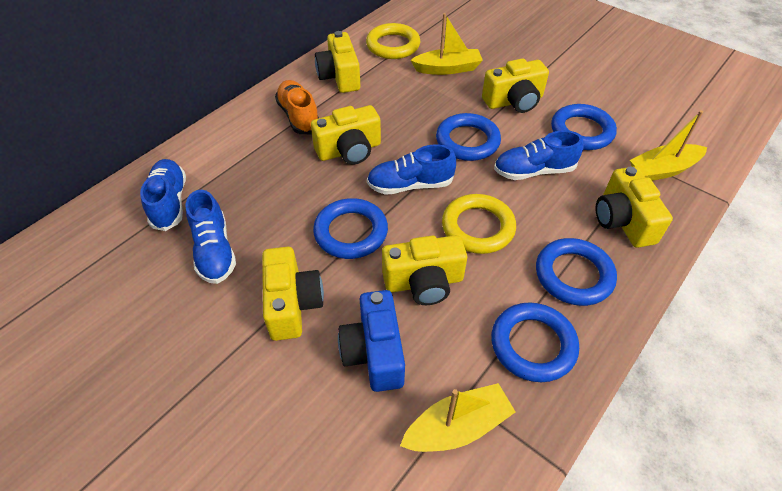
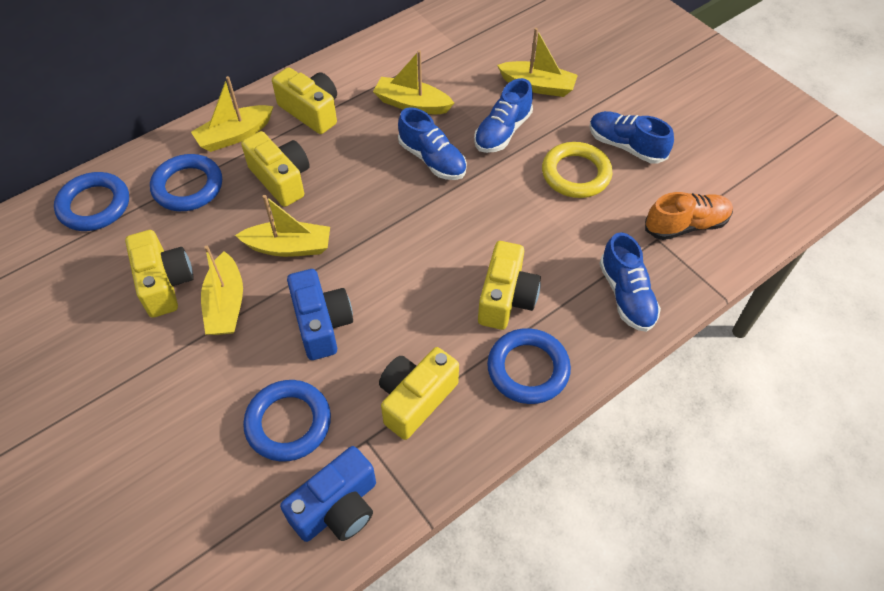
blue camera: [338,290,405,392] = 1 -> [280,446,376,542] [287,269,353,360] = 2
blue ring: [313,198,388,259] [436,113,501,161] [491,302,579,382] [536,238,617,306] [551,104,617,150] = 5 -> [54,172,129,231] [150,154,222,211] [243,380,331,461] [487,328,571,404] = 4
yellow boat: [400,383,516,452] [410,13,483,75] [630,110,707,181] = 3 -> [191,76,273,152] [201,246,243,335] [235,195,330,257] [373,50,454,114] [497,28,578,97] = 5
yellow camera: [262,247,324,341] [311,105,381,164] [315,31,360,93] [382,235,467,305] [482,58,549,113] [596,166,673,248] = 6 -> [125,230,194,318] [241,131,310,207] [272,67,337,134] [379,347,459,440] [478,241,541,330] = 5
yellow ring: [366,23,420,59] [442,194,516,254] = 2 -> [542,142,613,198] = 1

